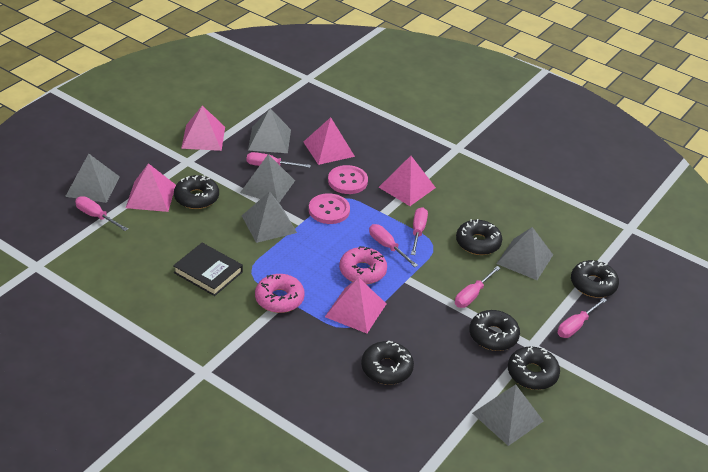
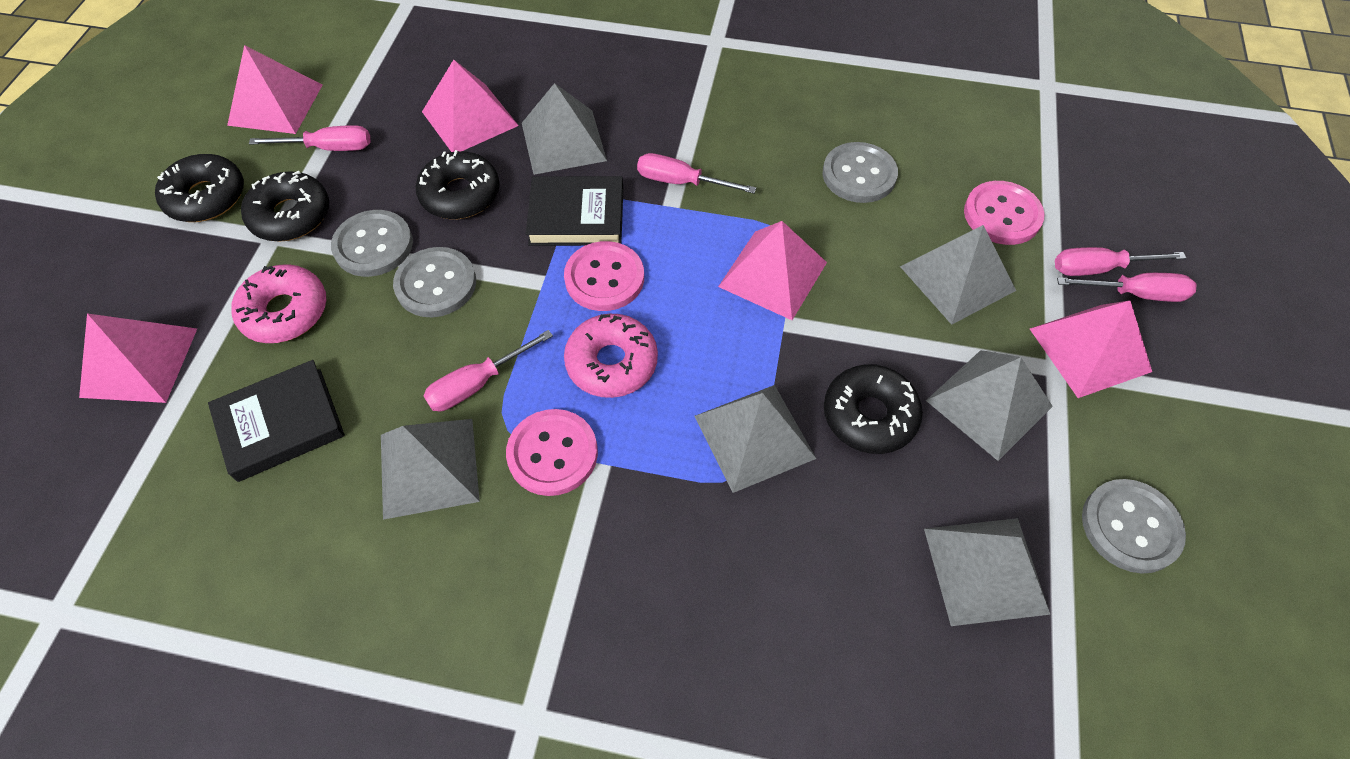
black book: [173,243,243,296] = 1 -> [208,360,345,482] [526,176,623,246] = 2
black donut: [174,175,219,209] [361,340,414,385] [456,219,502,255] [469,310,520,351] [508,346,560,390] [571,260,619,298] = 6 -> [155,154,244,222] [241,171,329,242] [416,150,500,219] [824,364,923,454] = 4
grey button: none = 0 -> [331,210,413,277] [393,247,476,317] [823,142,898,203] [1082,479,1186,573] = 4
pink button: [309,193,350,224] [328,165,368,194] = 2 -> [506,409,598,496] [564,241,644,311] [964,181,1044,245] = 3
pink screwdriver: [75,196,128,231] [247,152,311,168] [369,224,418,267] [411,207,428,255] [455,266,500,308] [558,298,607,338] = 6 -> [249,125,370,151] [423,330,553,411] [637,153,756,194] [1055,247,1186,276] [1057,273,1196,302] = 5

